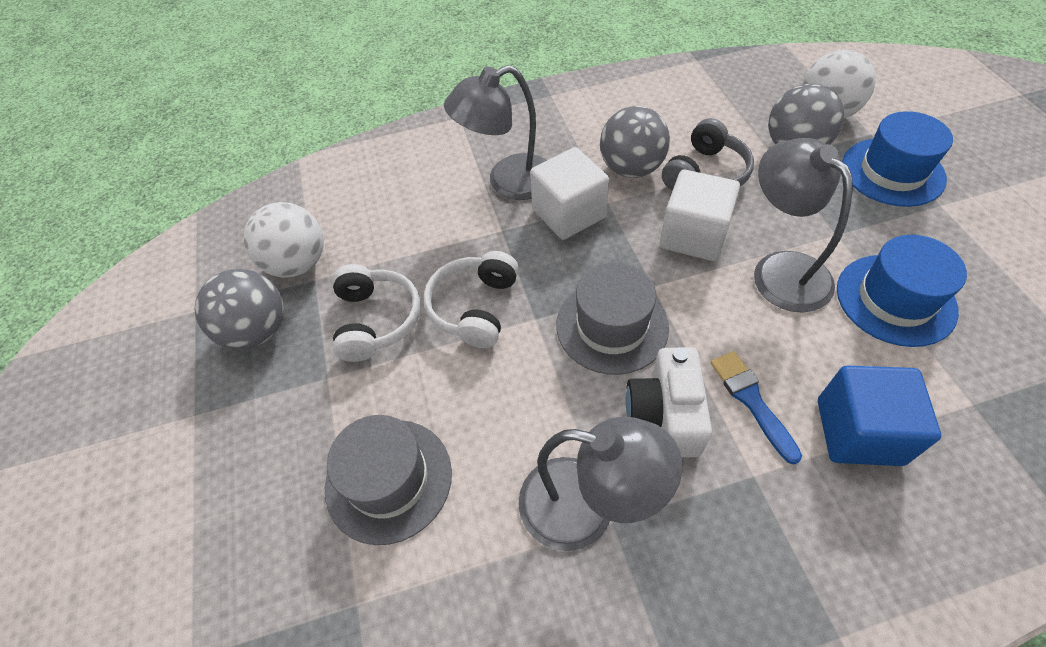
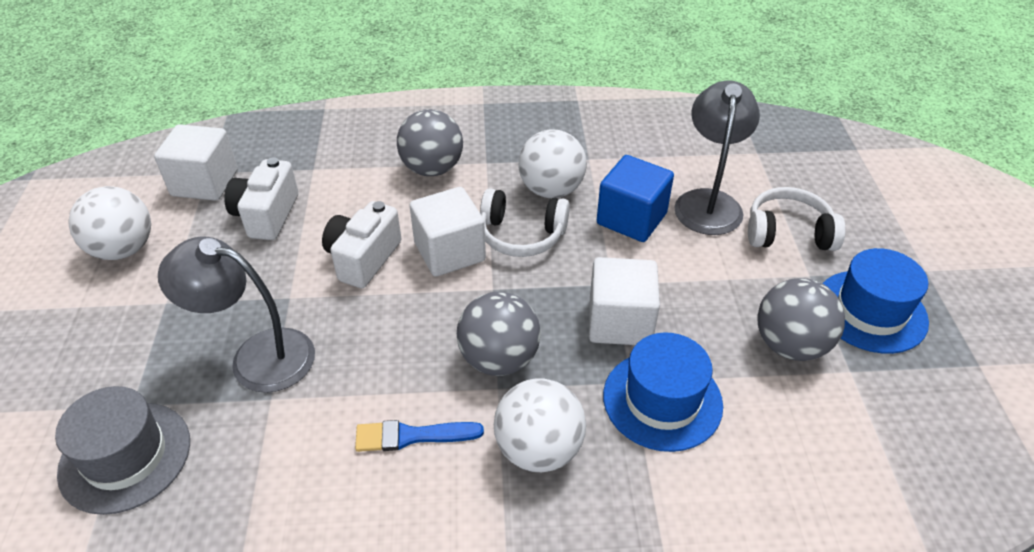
grey hat: [325,415,452,545] [556,263,669,375] = 2 -> [55,386,190,515] = 1
grey headphones: [662,118,754,191] = 1 -> none = 0
grey lamp: [444,65,547,200] [518,416,682,551] [754,138,853,313] = 3 -> [158,237,315,393] [674,81,760,235] = 2
white ball: [244,202,324,277] [803,50,876,118] = 2 -> [68,186,151,260] [494,378,586,472] [518,129,587,198] = 3
white camera: [626,347,712,457] = 1 -> [224,157,298,240] [322,201,401,288] = 2
white cube: [530,147,609,240] [660,170,740,261] = 2 -> [154,124,238,201] [409,187,486,277] [589,257,660,345] = 3

